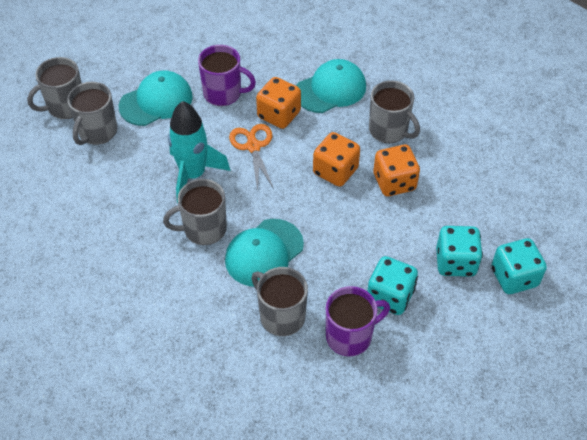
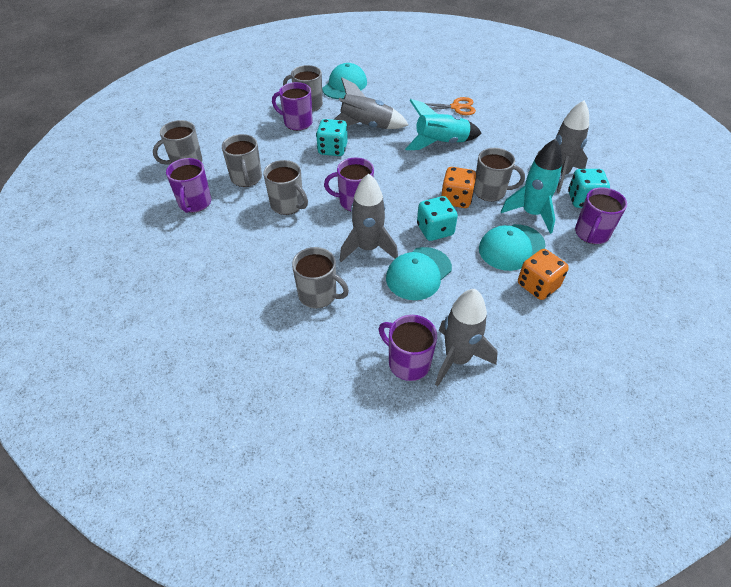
grey mug: [27,57,82,119] [67,82,117,145] [163,179,227,245] [251,267,308,336] [369,81,420,143] = 5 -> [153,120,203,165] [222,134,262,187] [263,160,308,215] [283,65,323,112] [292,247,349,308] [474,148,525,201] = 6
grey rocket: none = 0 -> [334,78,409,129] [340,173,398,262] [435,289,497,386] [537,100,589,193] = 4
orange dice: [256,77,301,129] [313,132,360,187] [373,145,420,196] = 3 -> [441,167,477,208] [518,249,569,300] = 2
purple mug: [198,45,256,106] [326,286,390,357] = 2 -> [166,158,211,213] [272,82,313,131] [324,158,374,212] [379,315,437,381] [575,187,627,244] = 5
turquoise rocket: [168,101,230,203] = 1 -> [405,99,482,150] [501,139,562,234] = 2

